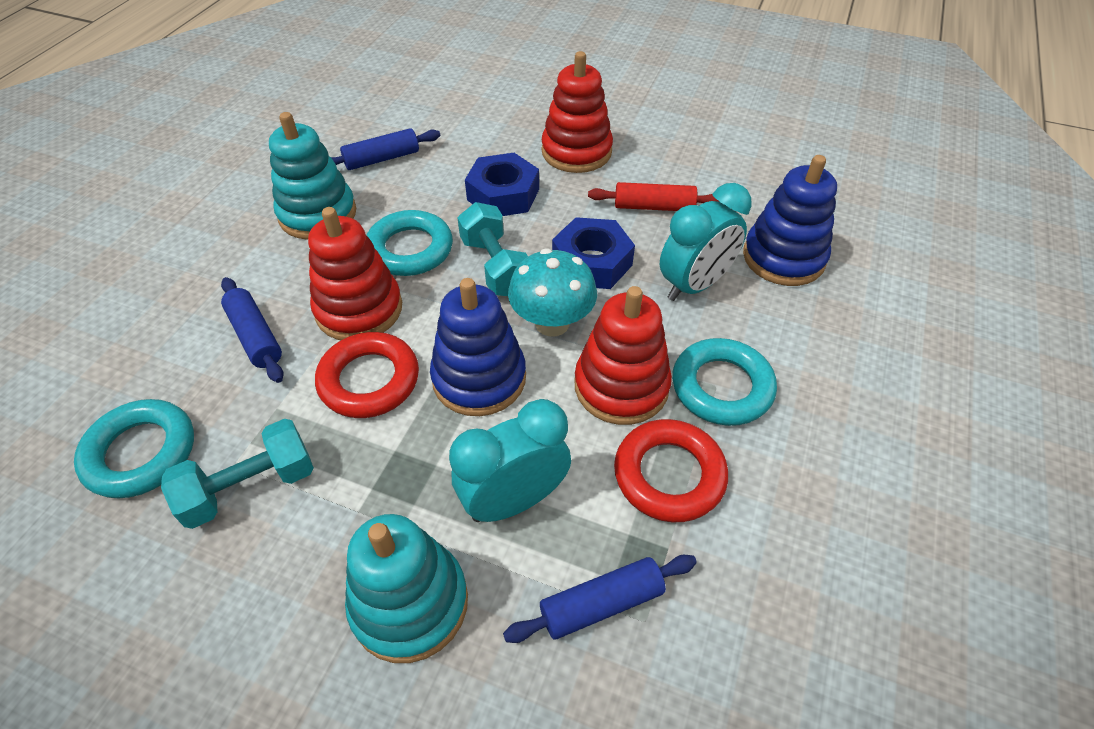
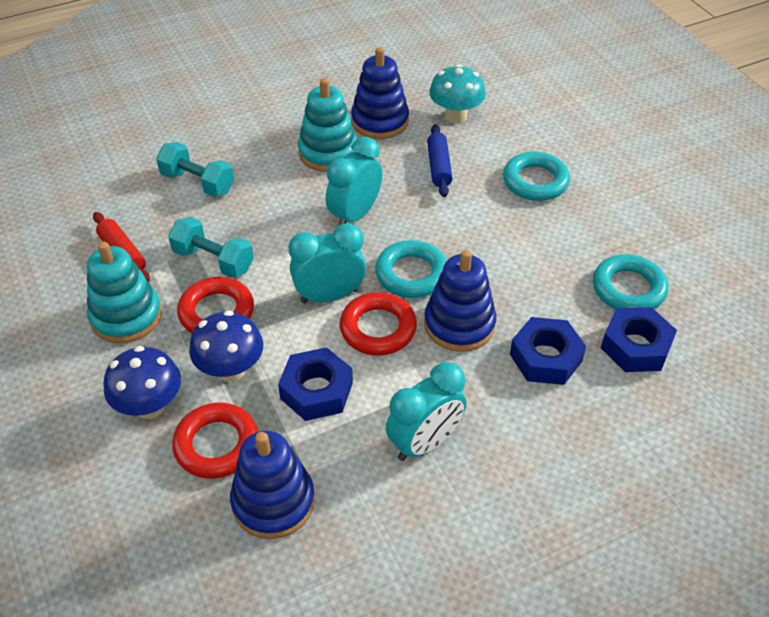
blue mushroom: none = 0 -> [104,346,181,419] [189,311,263,382] = 2
blue nut: [465,153,539,216] [552,217,635,289] = 2 -> [278,347,353,421] [510,317,586,385] [601,307,677,372] = 3
blue rolling pin: [221,277,284,383] [331,128,440,170] [503,555,697,643] = 3 -> [427,124,452,197] = 1
blue stacking toy: [430,278,526,416] [743,155,837,286] = 2 -> [230,431,315,539] [351,47,409,139] [424,249,497,352] = 3
red ring: [315,332,419,418] [614,419,728,522] = 2 -> [172,403,258,479] [177,277,254,333] [339,292,417,355] = 3
red stacking toy: [308,207,402,340] [542,51,613,173] [575,286,672,425] = 3 -> none = 0
turquoise clock: [449,399,571,522] [660,183,751,301] = 2 -> [289,223,366,303] [326,137,382,226] [386,362,466,461] = 3

